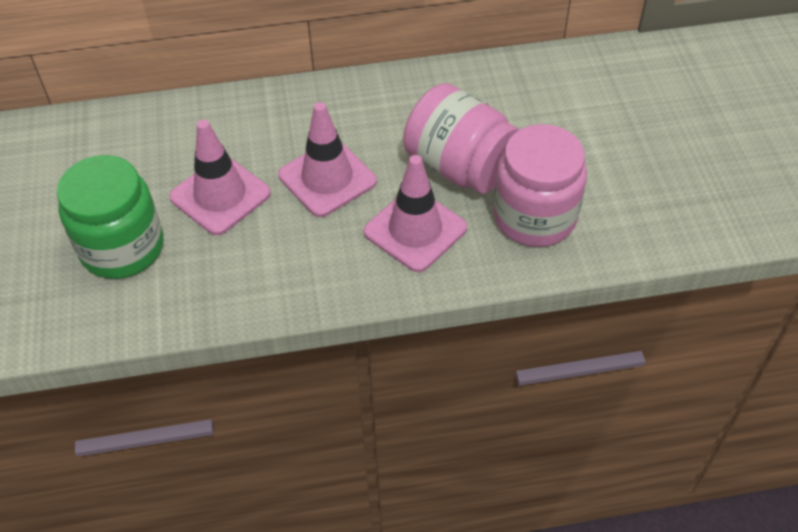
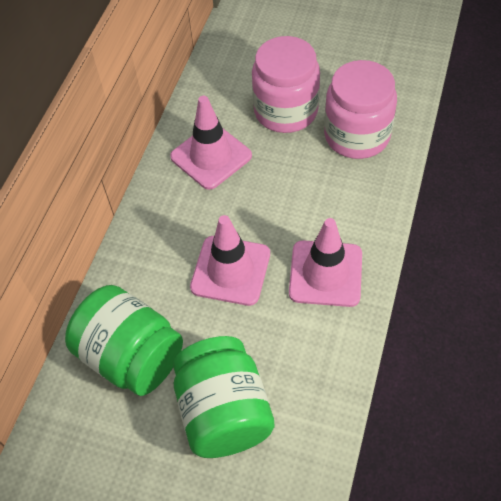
green jar: [57,155,164,279] = 1 -> [65,285,183,396] [173,336,275,458] = 2

